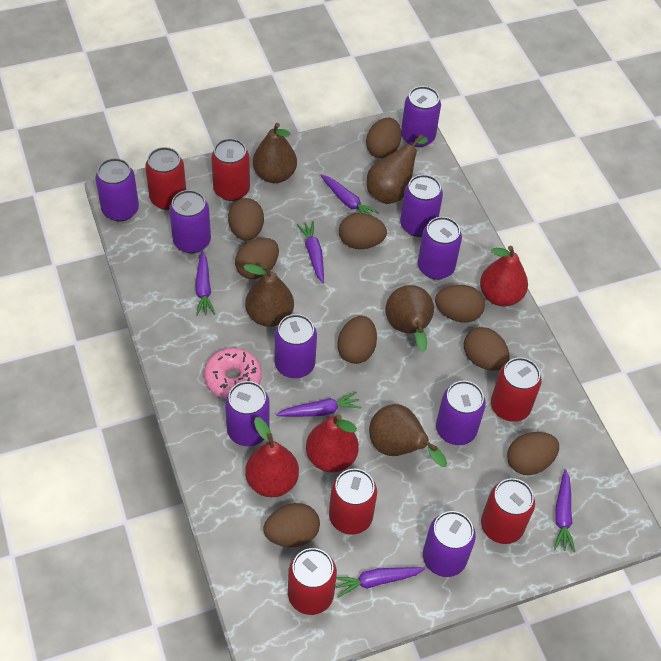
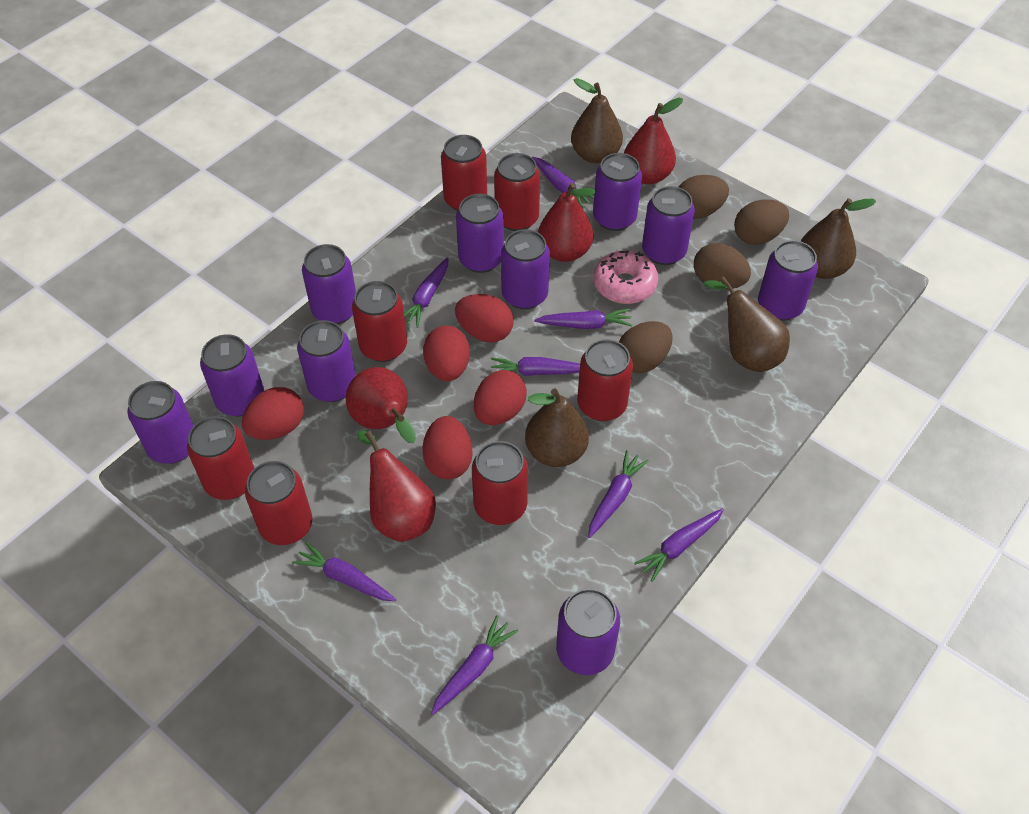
brown egg: [228,198,264,241] [235,238,279,279] [263,503,320,547] [337,316,377,364] [339,213,387,249] [366,118,401,158] [435,285,485,323] [464,327,510,371] [507,432,559,475] = 9 -> [619,321,673,373] [678,175,729,219] [694,243,751,289] [734,199,789,245] = 4
brown pear: [243,264,294,327] [253,123,297,183] [367,134,428,204] [369,404,447,467] [385,285,434,352] = 5 -> [525,388,589,467] [571,78,623,163] [704,276,790,372] [801,198,876,279] = 4
purple can: [95,158,139,221] [169,190,211,253] [225,381,270,446] [275,314,317,378] [400,174,443,237] [401,86,441,147] [418,217,462,280] [423,511,476,577] [436,381,486,445] = 9 -> [127,381,194,464] [200,334,264,416] [297,320,356,402] [302,244,356,324] [456,194,504,273] [501,229,550,309] [556,588,620,675] [593,153,642,231] [642,186,695,265] [758,240,818,321] = 10
purple carrot: [195,251,215,316] [276,392,362,417] [296,221,324,283] [320,175,379,215] [335,567,425,598] [554,469,575,552] = 6 -> [292,542,396,601] [404,257,449,328] [431,615,518,715] [491,357,580,376] [532,156,594,209] [534,308,632,329] [588,450,649,538] [634,509,724,582] = 8
red can: [145,147,186,210] [211,138,250,201] [288,548,337,615] [329,469,377,535] [481,478,535,544] [491,357,542,422] = 6 -> [187,416,254,500] [245,461,312,545] [352,281,407,362] [441,135,487,211] [472,441,528,525] [494,153,540,231] [577,339,633,421] = 7
red egg: none = 0 -> [242,387,304,440] [422,416,473,479] [423,326,470,381] [455,294,513,343] [474,370,527,425] = 5
red pear: [245,417,299,497] [306,414,359,472] [480,246,528,306] = 3 -> [346,367,416,443] [357,431,436,542] [538,183,596,262] [624,98,683,184] = 4

